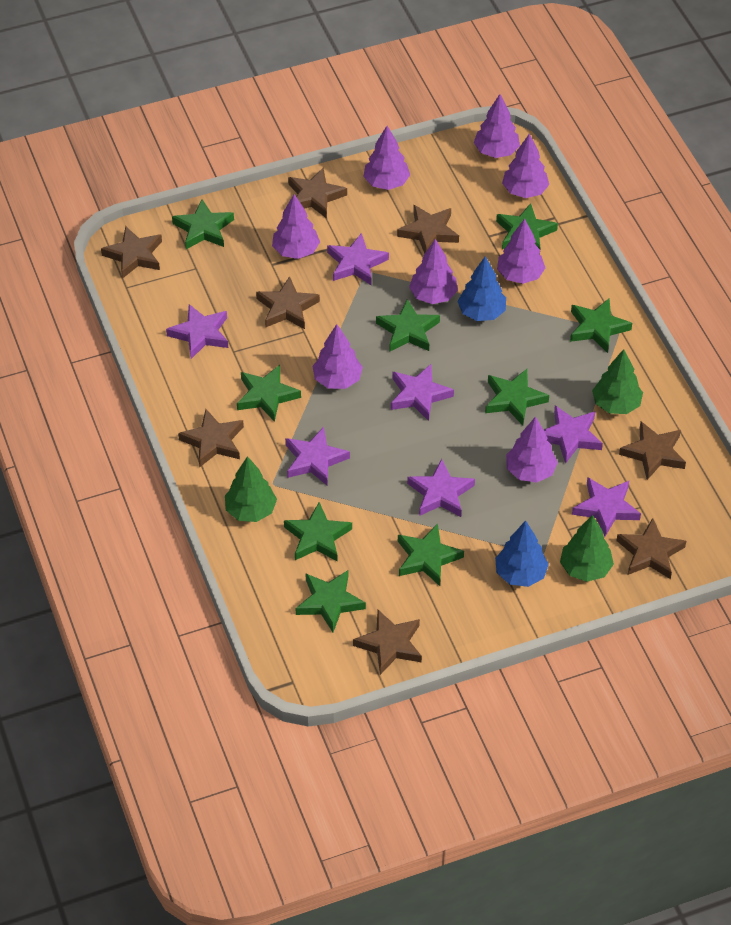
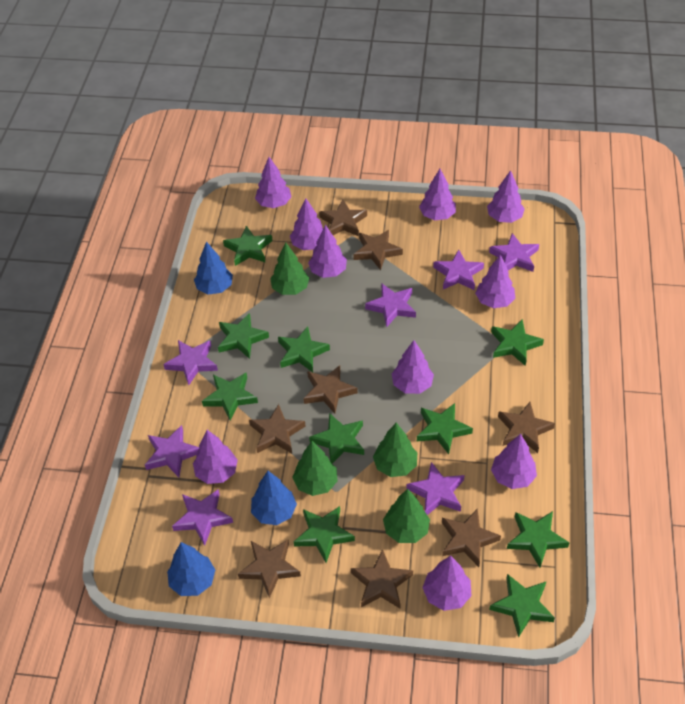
blue tree: [457,256,506,321] [495,520,549,587] = 2 -> [167,542,215,596] [194,241,233,294] [251,471,297,525] = 3
green star: [172,199,234,249] [237,365,301,422] [284,502,352,562] [296,570,366,632] [376,299,440,352] [398,523,464,586] [485,369,549,425] [496,203,558,249] [570,299,632,353] = 9 -> [202,372,258,421] [218,313,269,359] [223,226,272,266] [278,326,330,372] [294,506,355,563] [309,413,364,464] [417,403,473,454] [489,574,555,638] [491,319,544,366] [507,511,569,568] = 10
green tree: [225,456,277,522] [560,515,614,582] [592,349,643,414] = 3 -> [270,243,309,295] [292,441,338,496] [373,423,417,477] [383,489,430,543] = 4
purple tree: [272,194,320,259] [312,324,363,389] [363,126,410,190] [409,239,458,304] [474,94,520,158] [497,218,545,284] [502,133,549,198] [506,416,558,483] = 8 -> [193,430,238,484] [255,157,292,208] [290,198,323,250] [308,225,347,278] [392,340,434,394] [419,169,456,220] [422,556,471,611] [475,254,515,308] [487,170,525,223] [491,434,537,489] = 10

